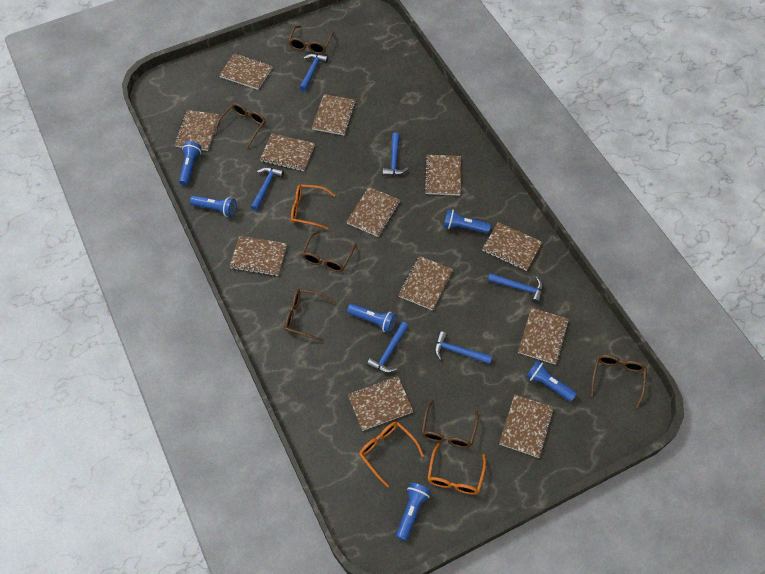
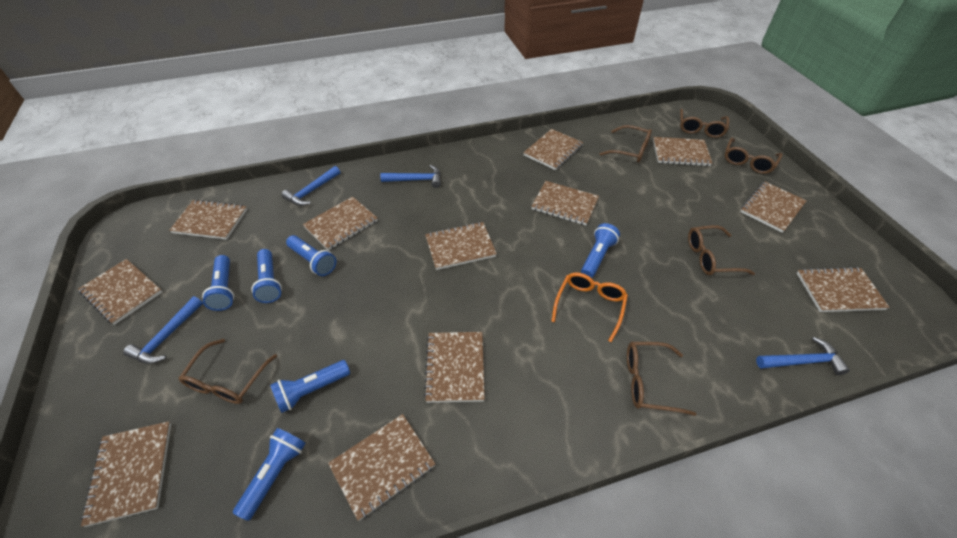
blue hammer: [250,167,284,211] [300,54,328,91] [367,322,409,373] [383,133,409,176] [434,331,492,364] [488,273,543,304] = 6 -> [123,296,203,364] [281,166,340,206] [380,165,441,188] [756,337,850,375] = 4
orange glasses: [291,184,335,230] [359,422,424,488] [427,443,486,495] = 3 -> [551,273,628,342] = 1

